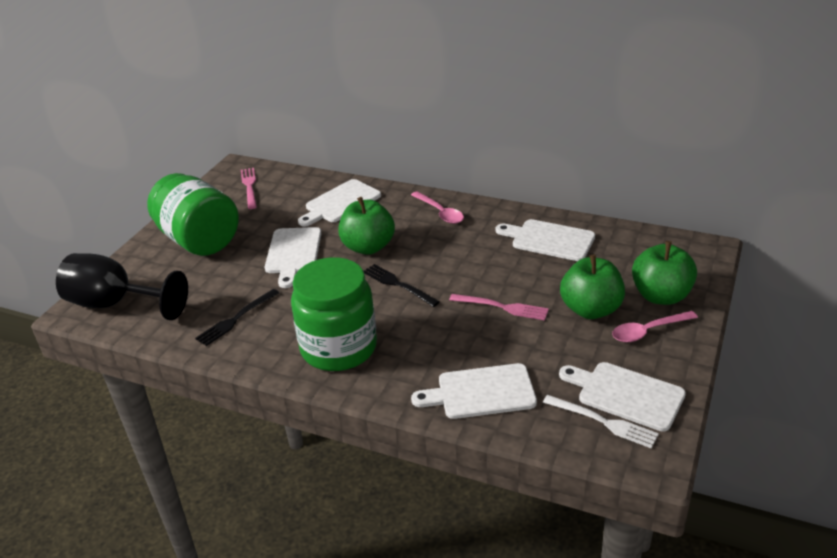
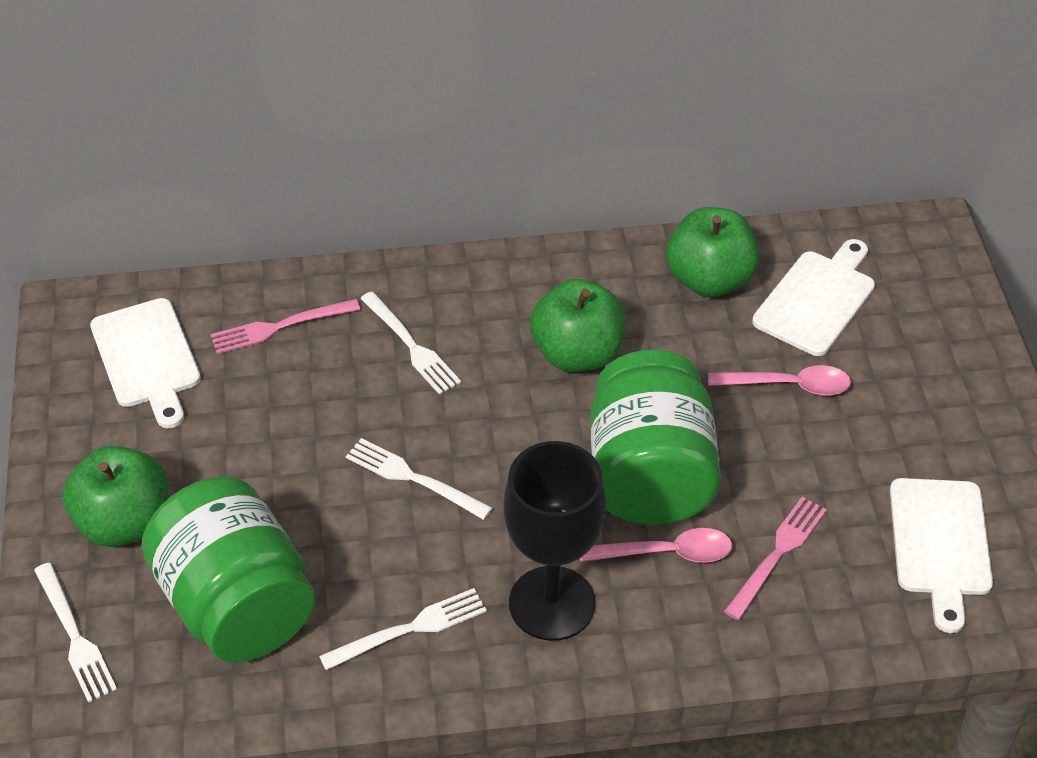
black fork: [195,289,279,346] [364,264,440,307] = 2 -> none = 0
white cutting board: [265,227,322,288] [298,179,381,226] [411,363,537,419] [495,219,595,261] [559,362,686,432] = 5 -> [90,298,201,428] [752,239,875,356] [890,478,993,633] = 3
white fork: [543,395,659,448] = 1 -> [34,563,117,703] [319,588,487,670] [346,438,492,520] [360,292,461,395] = 4

